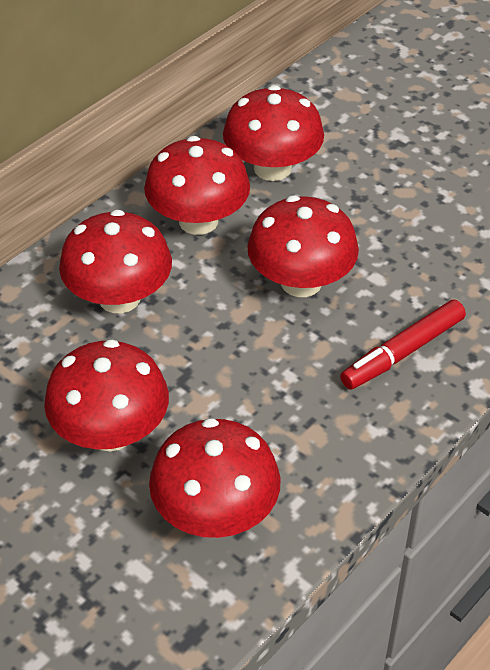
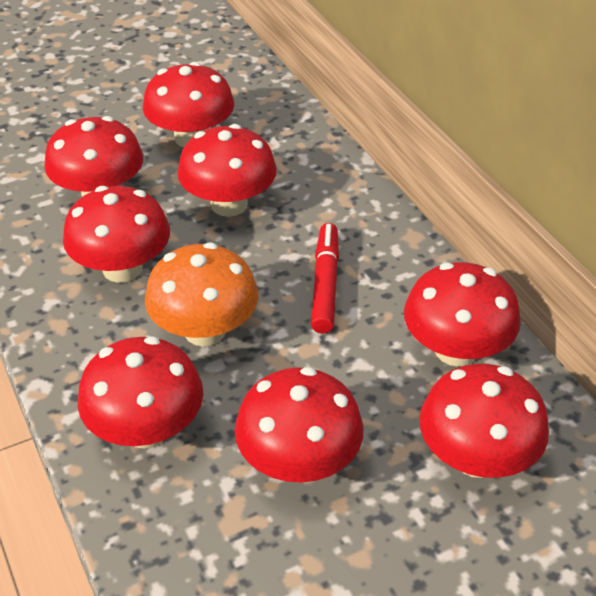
orange mushroom: none = 0 -> [145,242,258,346] = 1
red mushroom: [44,339,169,451] [59,210,172,313] [144,136,250,235] [149,418,281,538] [223,85,324,181] [247,195,359,297] = 6 -> [44,116,143,197] [63,186,170,283] [78,336,203,449] [143,62,234,147] [177,124,277,217] [235,367,364,483] [404,262,521,367] [419,364,549,478] = 8

